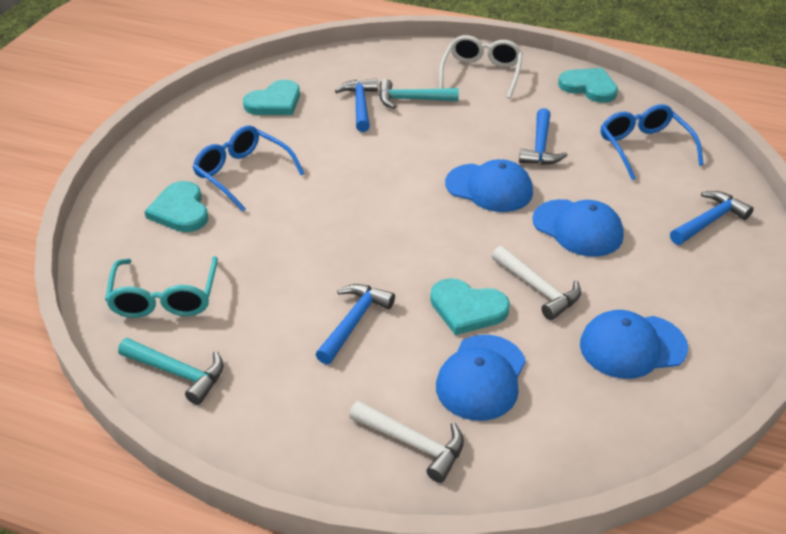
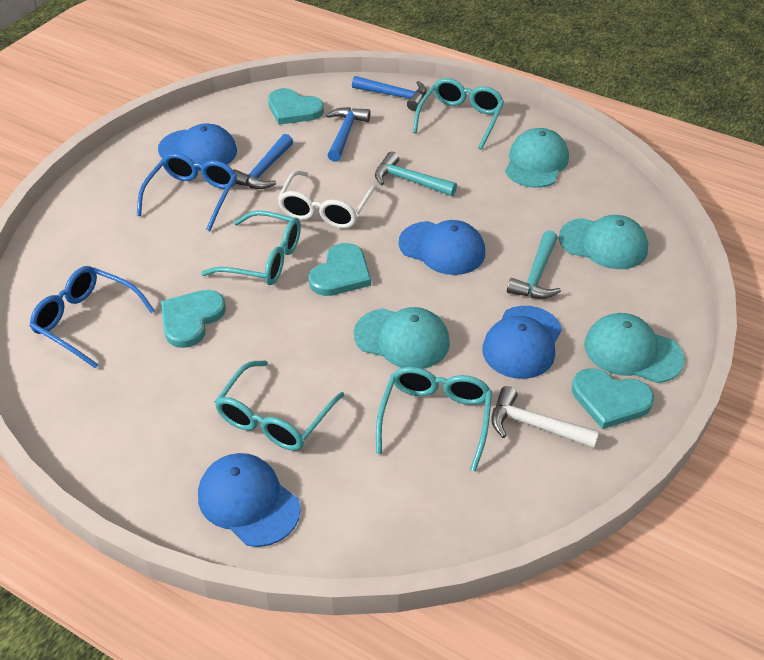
blue hammer: [315,284,395,365] [335,78,378,132] [519,108,567,165] [670,191,754,245] = 4 -> [233,134,293,189] [326,107,371,162] [352,76,427,111] = 3
turquoise cap: none = 0 -> [354,307,450,369] [505,128,569,188] [559,215,648,269] [584,313,685,383] = 4
turquoise glasses: [105,256,218,318] = 1 -> [201,210,301,285] [215,360,344,451] [376,367,492,472] [413,78,504,150] = 4
white hammer: [349,401,464,483] [492,246,581,320] = 2 -> [491,386,600,448] = 1

